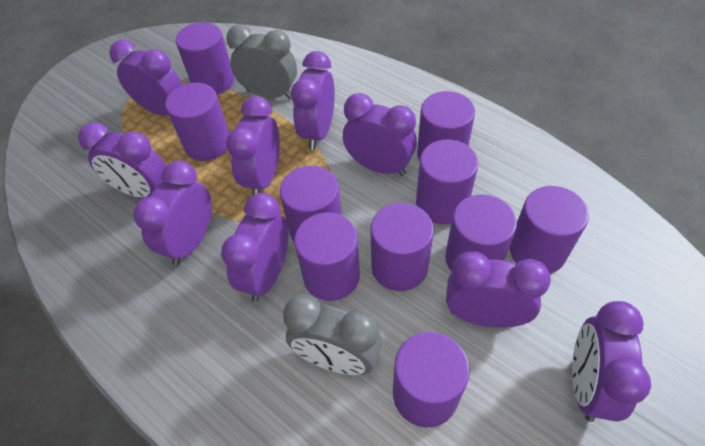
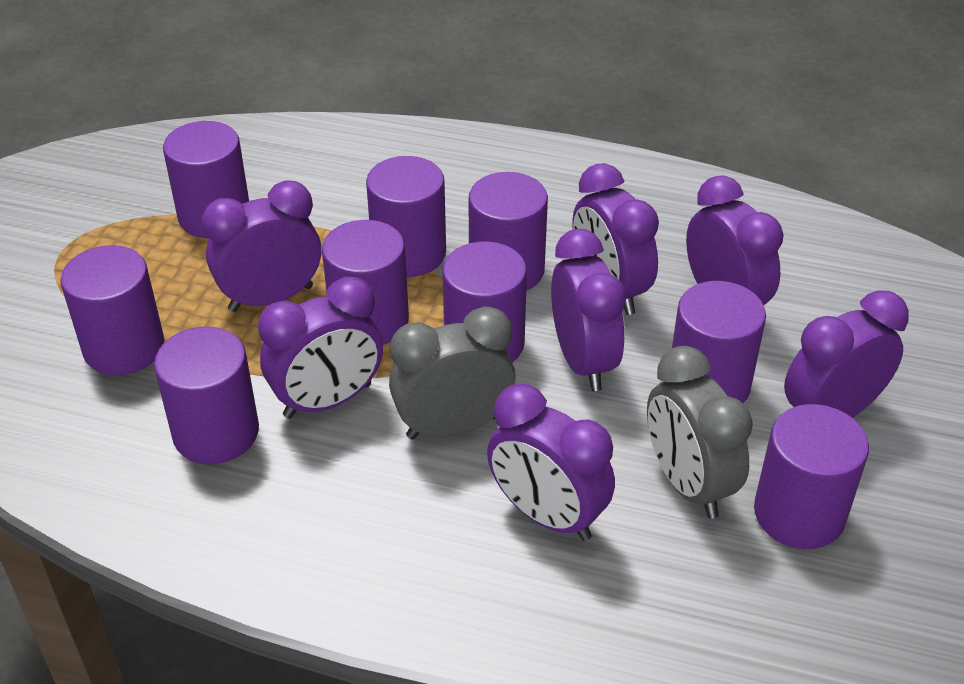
purple clock: [78,122,166,199] [109,40,183,116] [133,161,212,266] [221,193,289,302] [226,96,280,195] [291,51,335,150] [343,93,417,176] [446,251,551,328] [572,301,651,422] = 9 -> [202,180,321,312] [258,277,383,418] [487,384,615,541] [551,229,626,391] [572,163,659,315] [686,175,784,305] [784,291,909,418] = 7
purple cylinder: [165,83,230,161] [176,22,234,95] [280,166,342,241] [294,212,360,301] [371,203,434,291] [393,332,470,427] [416,139,478,224] [417,91,475,161] [445,194,517,272] [509,186,589,273] = 10 -> [61,245,164,375] [154,326,259,464] [163,121,249,238] [322,220,409,345] [366,156,446,277] [442,241,527,363] [468,172,548,291] [672,281,766,403] [754,404,869,549] = 9

